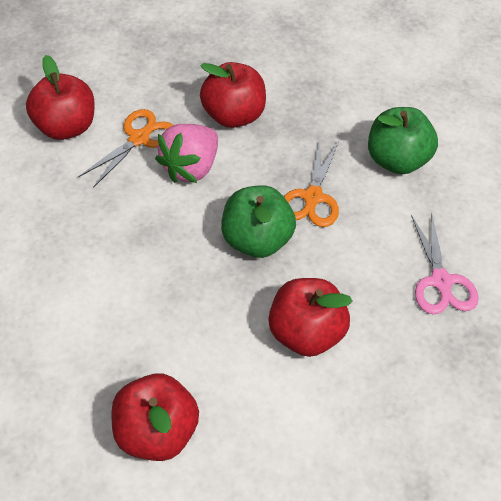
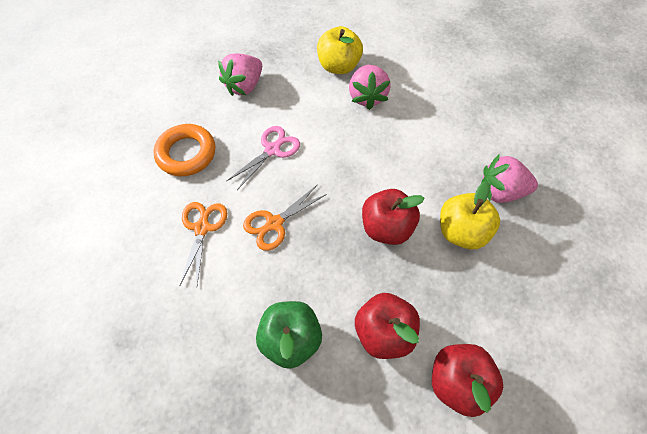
green apple: [221,185,296,258] [368,107,438,174] = 2 -> [256,301,322,369] = 1
orange ring: none = 0 -> [153,124,215,176] = 1
pink strawberry: [155,124,218,183] = 1 -> [218,53,262,96] [349,65,391,110] [481,155,538,203] = 3
red apple: [26,55,95,140] [112,373,199,461] [200,62,266,128] [268,278,353,357] = 4 -> [355,293,420,359] [362,189,425,245] [432,344,503,417] = 3
yellow apple: none = 0 -> [317,26,363,74] [440,181,500,249] = 2

